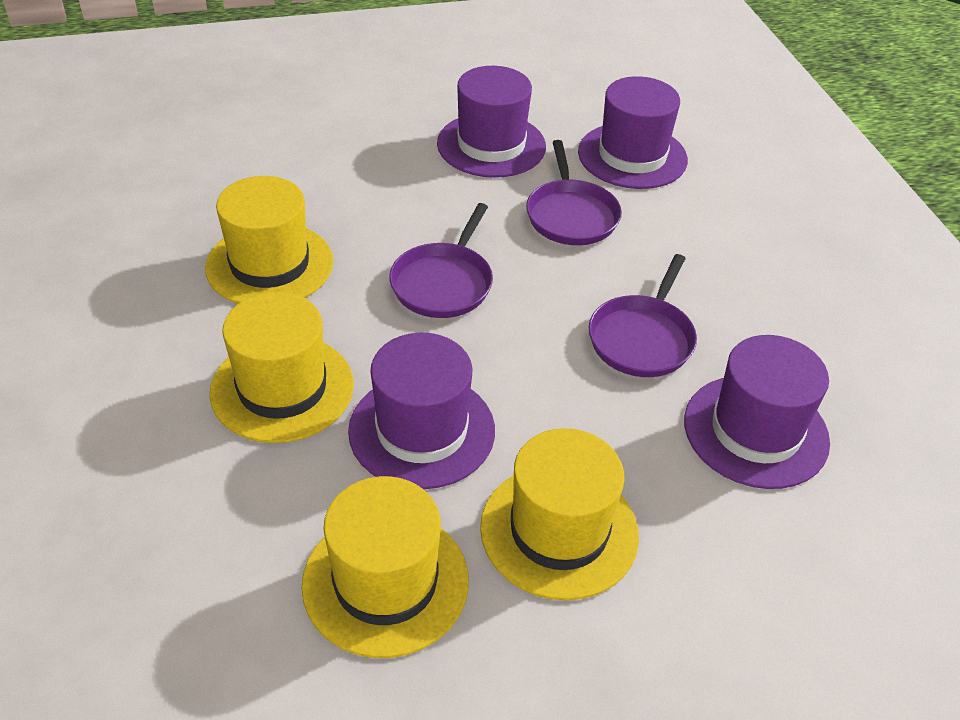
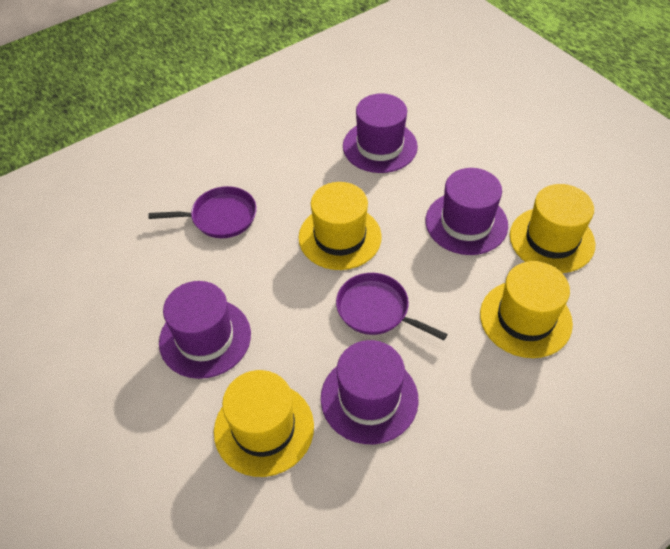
purple pan: [389,203,493,318] [526,140,622,245] [588,254,697,377] = 3 -> [148,186,257,238] [336,273,448,340] = 2

